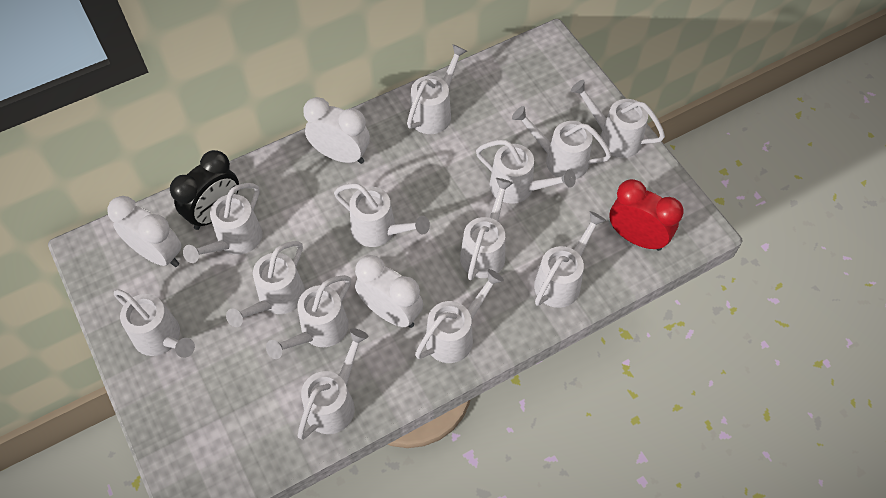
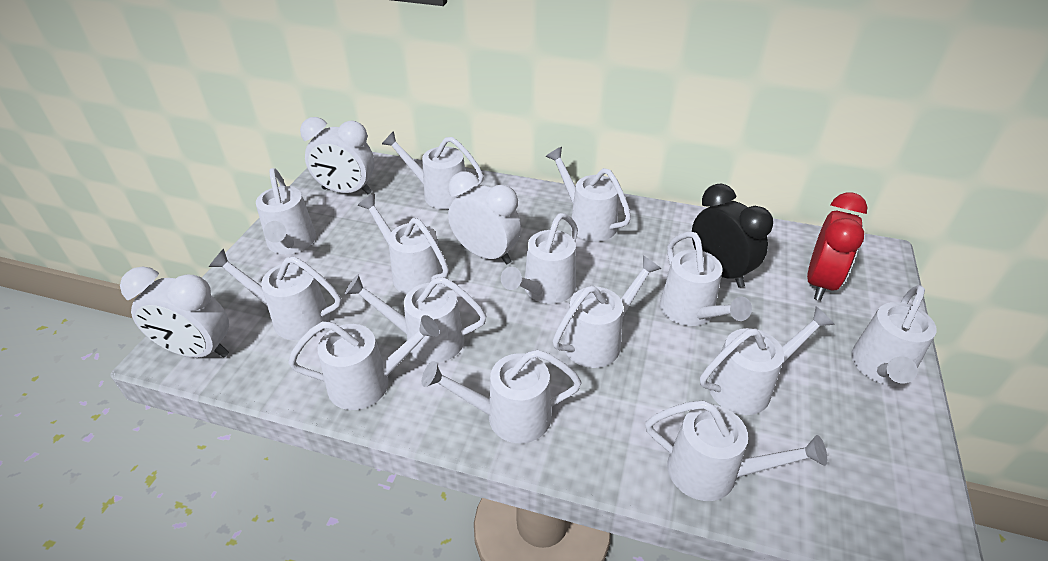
white watering can: [114,290,195,358] [183,183,262,263] [226,241,305,327] [266,275,351,359] [298,328,369,440] [334,183,430,247] [407,44,467,134] [415,269,504,363] [460,178,513,280] [476,140,576,204] [512,106,611,179] [534,211,606,308] [571,80,665,158] = 13 -> [209,249,341,340] [256,168,316,254] [288,315,440,410] [345,274,487,363] [358,194,449,294] [382,131,484,209] [422,349,582,443] [501,213,578,304] [546,147,631,242] [553,255,661,368] [645,400,827,501] [660,231,752,326] [700,306,835,415] [851,285,937,386] = 14

